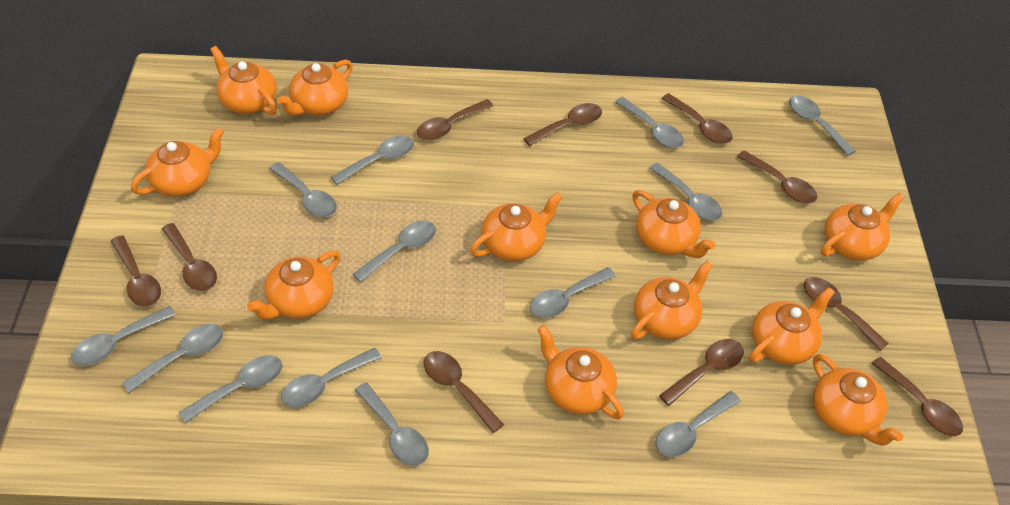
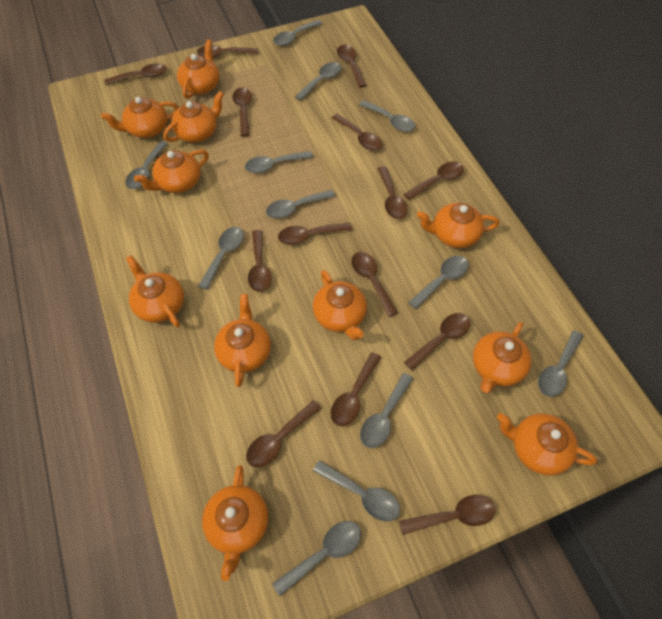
brown spoon: [111,235,161,307] [162,223,217,291] [417,99,493,140] [423,351,504,433] [523,103,602,146] [659,339,744,406] [662,93,733,144] [737,150,817,203] [804,277,889,351] [872,357,963,436] = 10 -> [104,63,167,85] [197,45,258,58] [232,87,252,137] [246,400,321,467] [248,230,272,292] [278,223,352,245] [331,352,381,426] [332,114,383,151] [337,45,367,88] [351,252,398,317] [377,166,408,219] [399,495,496,535] [404,162,464,200] [404,313,470,370] = 14
grey spoon: [71,306,176,366] [122,324,223,393] [179,356,283,423] [269,162,337,217] [281,348,382,407] [331,136,414,185] [353,220,436,282] [355,382,429,466] [530,267,616,318] [615,97,684,148] [650,163,722,221] [655,391,741,457] [789,95,856,156] = 13 -> [125,141,168,189] [199,227,244,290] [245,151,313,173] [266,190,335,218] [272,521,361,596] [273,20,322,46] [295,62,341,101] [313,460,400,522] [359,100,415,132] [360,373,413,448] [408,256,469,309] [538,330,583,397] = 12

